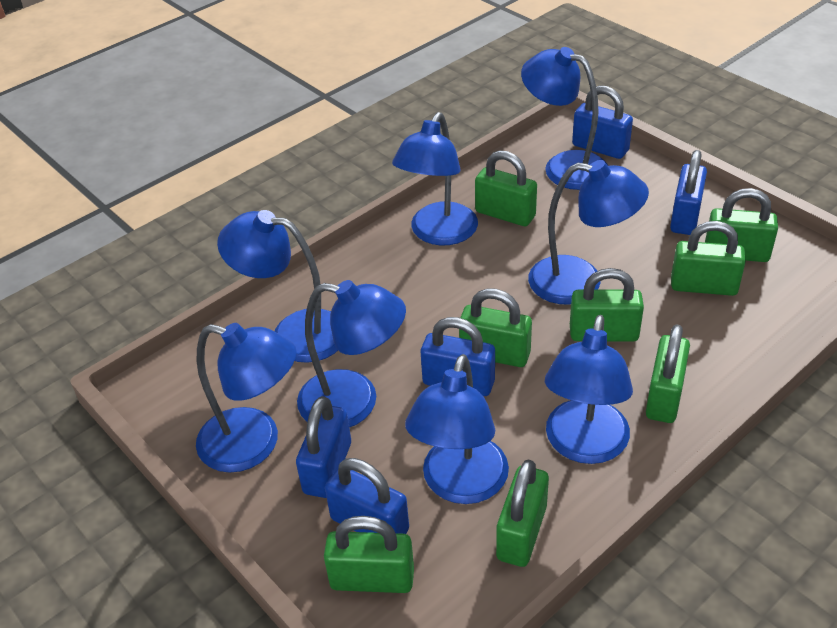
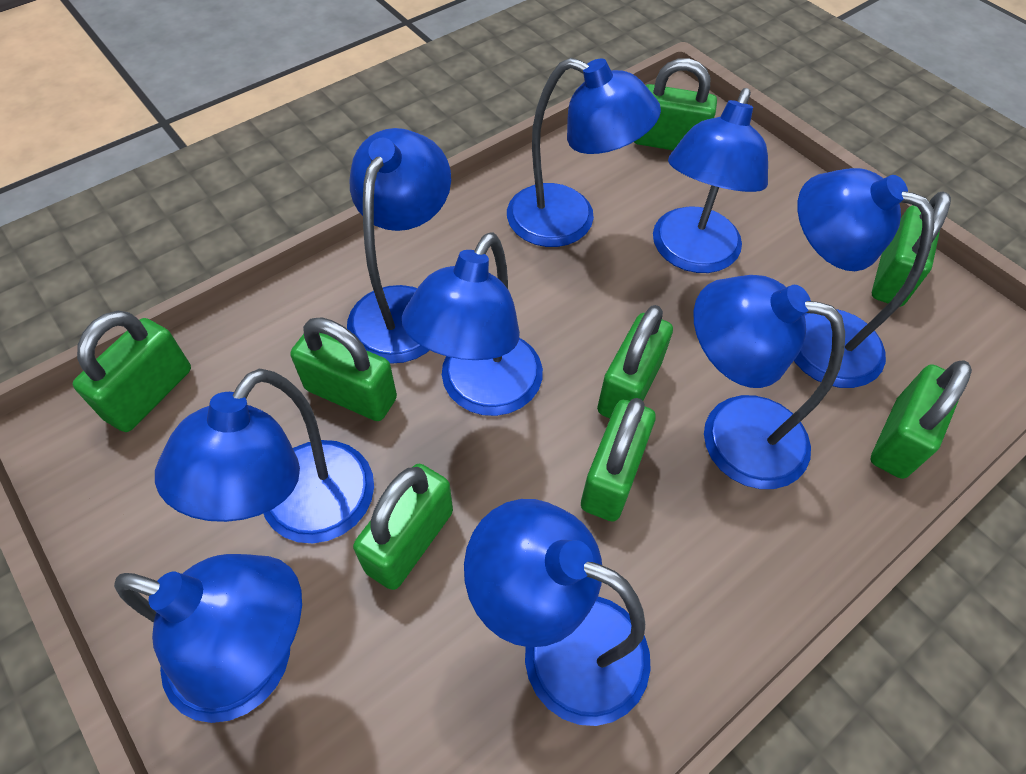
blue lamp: [196,323,297,473] [217,210,338,363] [297,280,406,428] [392,112,478,246] [405,354,509,504] [521,47,608,190] [528,160,649,305] [545,315,633,464] = 8 -> [114,554,302,723] [155,369,374,543] [347,128,451,364] [402,232,543,416] [464,499,651,726] [507,58,661,247] [653,88,768,273] [693,275,845,489] [794,168,934,388] = 9
blue padlock: [296,396,351,498] [325,458,409,534] [421,317,495,396] [572,85,633,159] [670,150,707,235] = 5 -> none = 0

